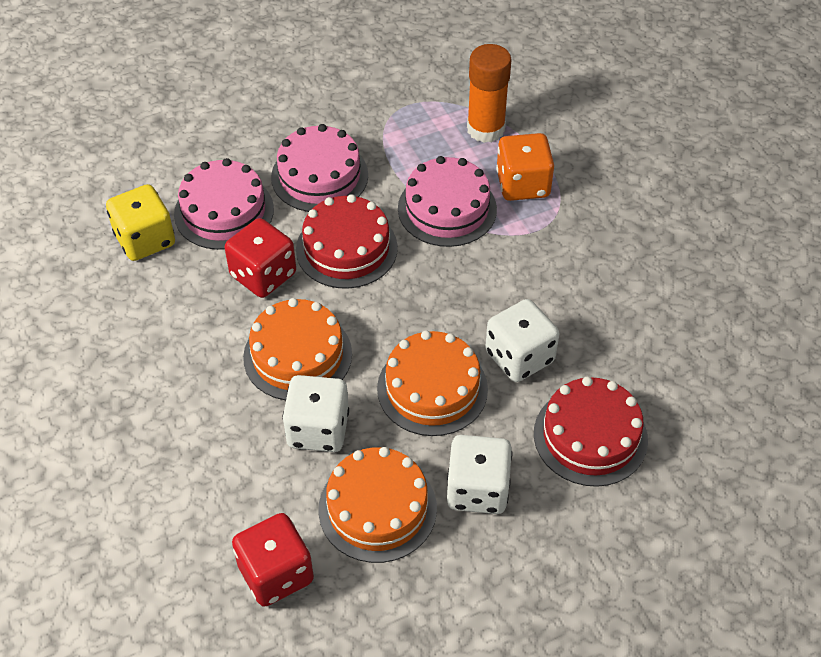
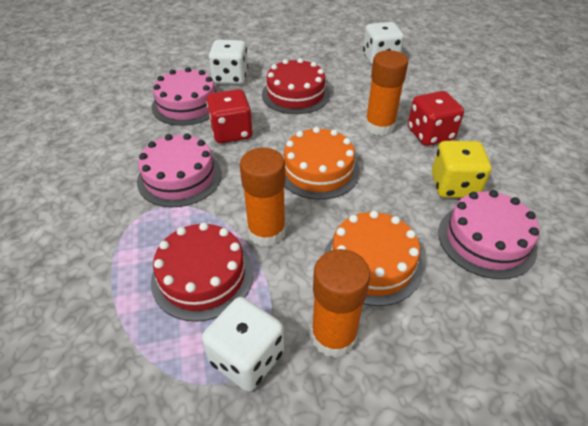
orange cake: [243,298,352,400] [318,447,437,563] [377,331,488,436] = 3 -> [283,127,360,200] [324,210,423,306] = 2
orange dice: [496,133,554,201] = 1 -> none = 0
orange glue stick: [467,44,512,143] = 1 -> [240,148,286,247] [311,249,370,358] [365,50,408,136] = 3

